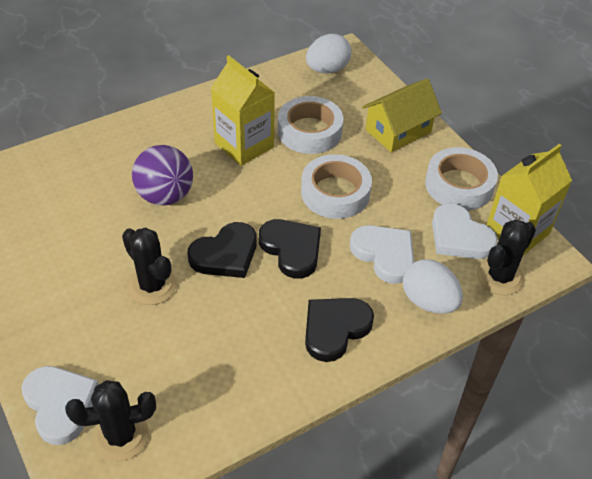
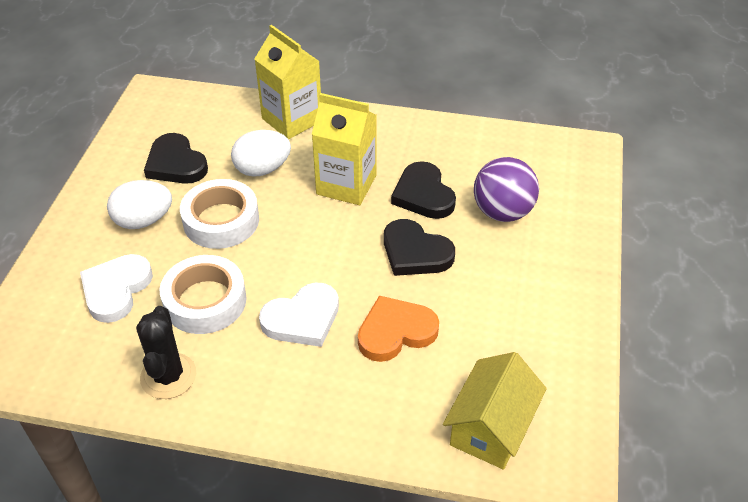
black cactus: [65,380,156,462] [122,227,177,305] [477,219,536,295] = 3 -> [136,306,196,399] = 1
orange heart: none = 0 -> [358,296,439,362] = 1
white heart: [21,366,99,445] [350,225,414,284] [432,203,498,259] = 3 -> [80,254,153,323] [259,282,339,347] = 2
white tape: [278,96,344,154] [301,154,372,219] [425,147,498,210] = 3 -> [160,255,247,334] [180,179,259,249] = 2

